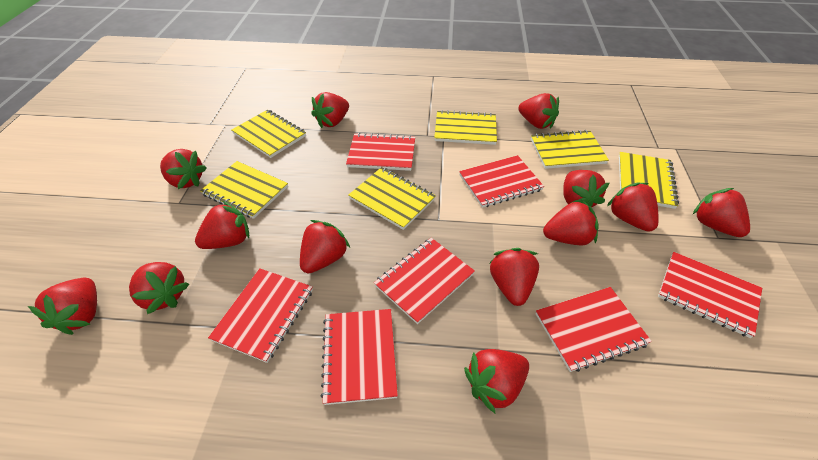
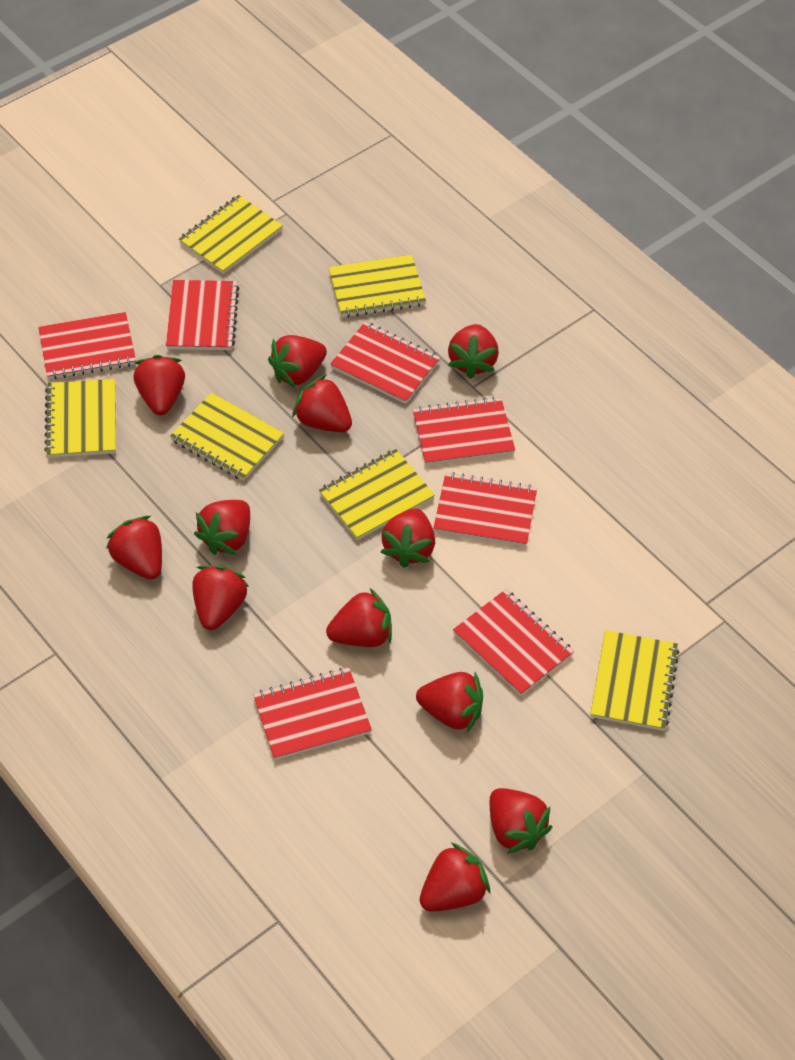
red strawberry: [28,278,97,335] [129,262,189,314] [160,149,206,189] [195,201,249,249] [300,220,350,274] [311,92,349,128] [464,349,529,413] [489,248,539,306] [518,93,559,129] [543,200,598,245] [563,170,609,207] [607,182,659,232] [693,188,750,237] = 13 -> [106,516,162,580] [134,355,185,415] [192,565,249,630] [194,500,250,555] [268,335,327,388] [292,375,352,432] [326,588,392,647] [381,508,435,568] [416,672,483,732] [420,842,490,912] [448,324,499,379] [490,788,552,854] = 12

